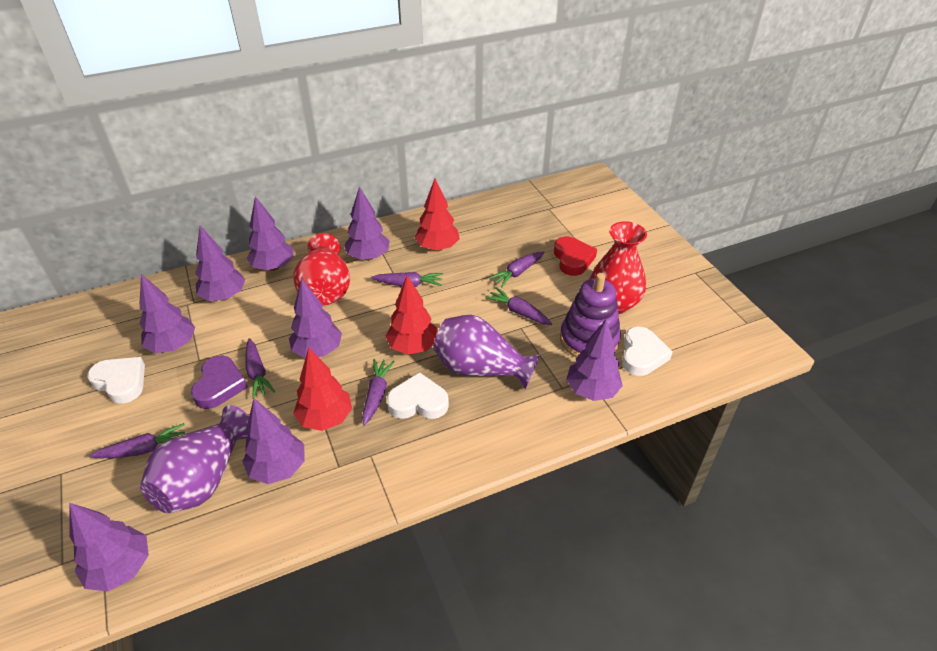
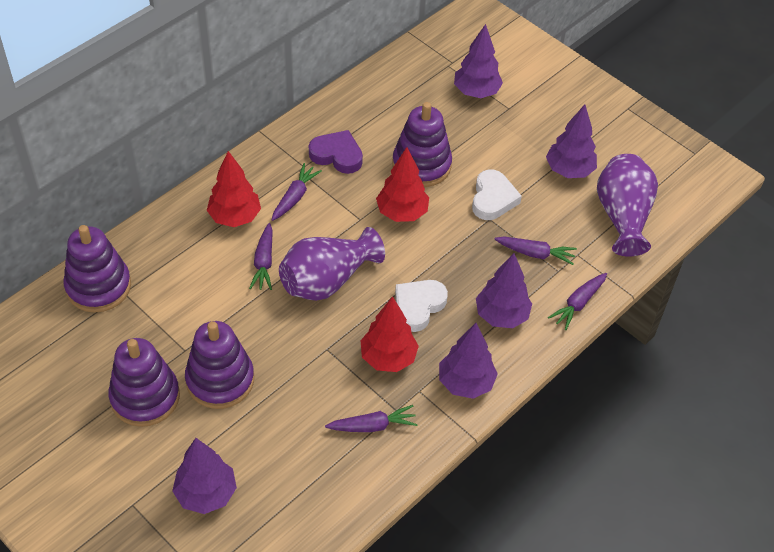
purple carrot: [89,423,185,459] [245,338,275,399] [362,359,395,426] [371,272,443,287] [485,287,552,325] [489,251,544,288] = 6 -> [249,223,273,290] [271,163,322,221] [325,405,418,432] [494,237,577,265] [548,273,607,330] = 5
purple stacking toy: [560,273,621,358] = 1 -> [63,225,131,313] [108,338,180,427] [185,321,254,409] [392,102,452,187] = 4
purple tree: [69,503,149,591] [139,274,196,353] [195,226,245,301] [242,398,304,484] [247,196,293,271] [289,279,342,358] [344,186,390,261] [566,319,623,401] = 8 -> [172,438,237,514] [439,323,498,399] [454,24,503,98] [476,253,532,328] [546,104,597,178] = 5
red heart: [554,236,597,276] = 1 -> none = 0
red vase: [293,233,350,306] [590,221,647,314] = 2 -> none = 0
white heart: [88,357,145,404] [387,372,449,419] [622,327,673,376] = 3 -> [395,280,448,332] [472,170,522,220] = 2

